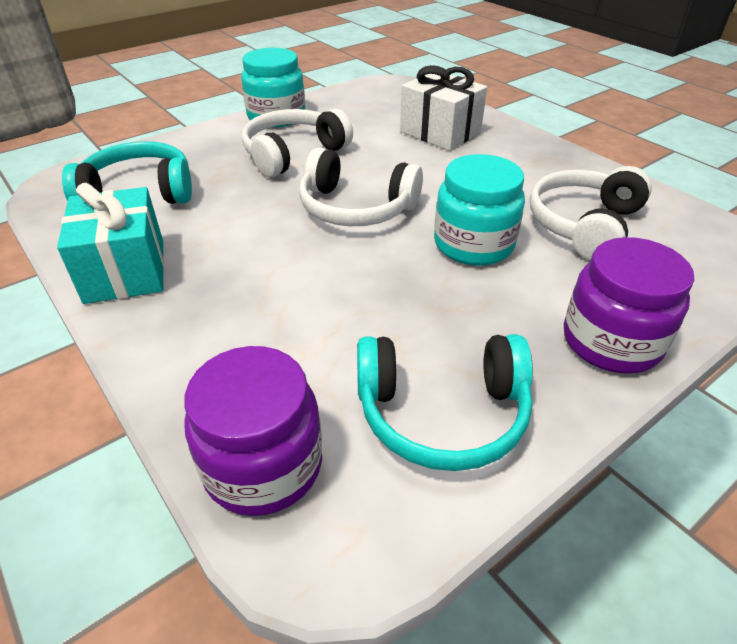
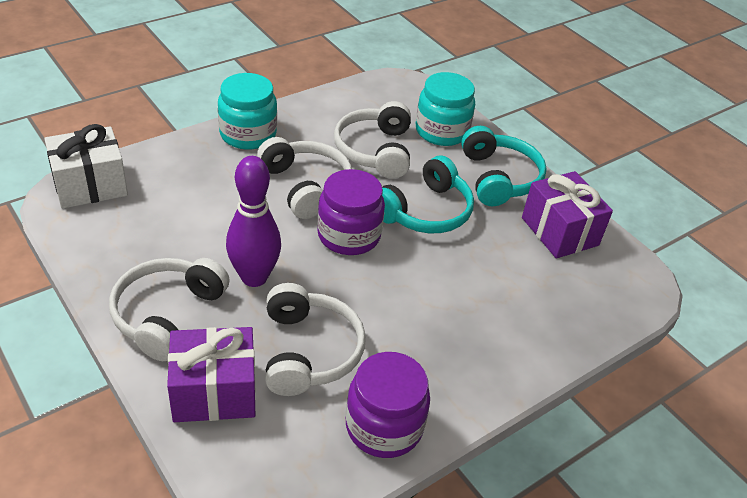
purple bowling pin: none = 0 -> [226,156,281,287] = 1
purple gift: none = 0 -> [167,327,255,422] [522,171,613,258] = 2
turquoise gift: [57,183,164,304] = 1 -> none = 0
white headphones: [242,108,353,177] [299,148,423,226] [530,166,652,260] = 3 -> [109,258,230,361] [257,137,352,219] [265,283,366,396] [334,101,411,179] = 4

